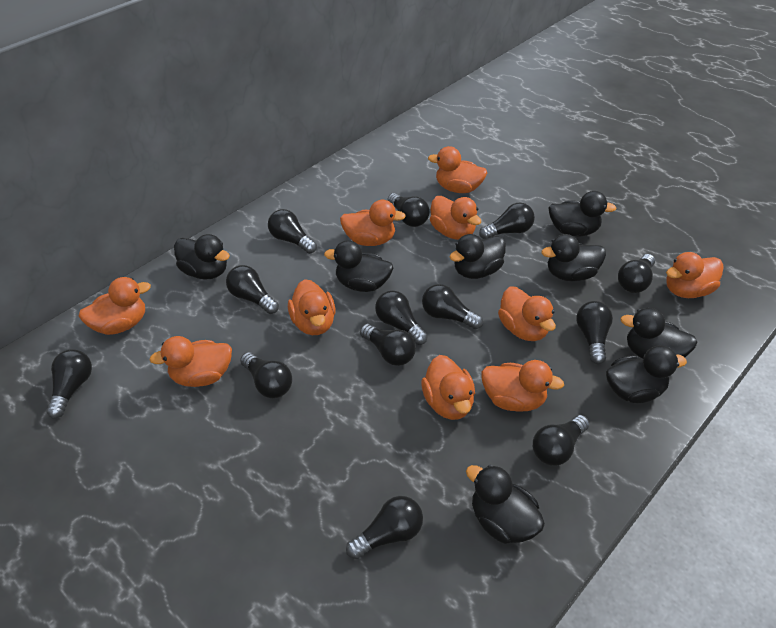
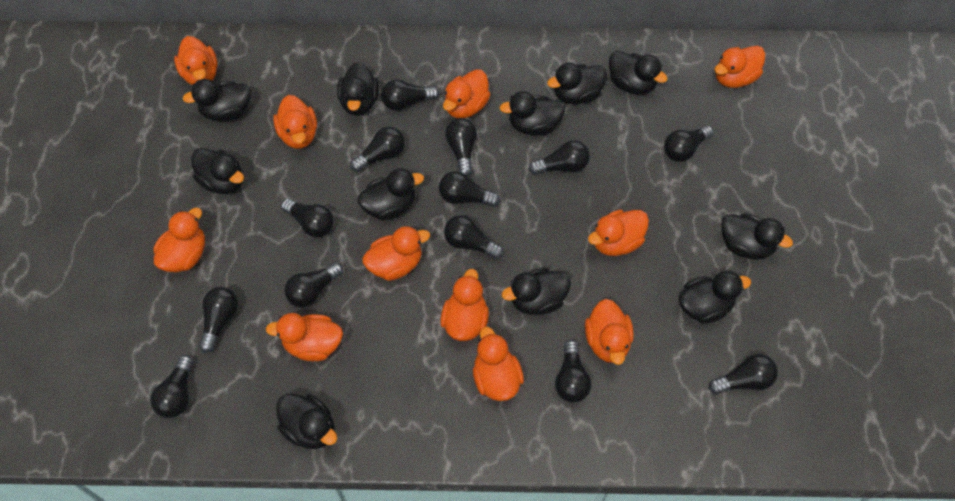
black duck: [174,234,230,279] [324,240,393,292] [450,234,506,279] [466,465,545,544] [541,234,606,281] [549,191,616,237] [606,345,687,403] [620,308,698,359] = 8 -> [183,79,251,121] [191,148,244,194] [276,394,337,449] [337,62,379,116] [357,168,424,221] [499,91,566,135] [502,268,571,315] [547,63,607,104] [609,51,668,95] [679,271,751,324] [721,213,793,260] = 11
orange duck: [79,277,151,335] [149,336,232,387] [288,279,335,335] [340,200,406,246] [421,355,475,420] [428,146,487,193] [430,196,481,240] [481,360,564,412] [498,286,556,341] [666,252,723,298] = 10 -> [154,208,205,272] [174,36,218,85] [266,313,343,361] [273,95,317,149] [362,226,430,281] [440,269,489,341] [443,69,491,118] [473,327,524,401] [585,299,634,365] [588,210,649,256] [714,46,765,88] = 11

